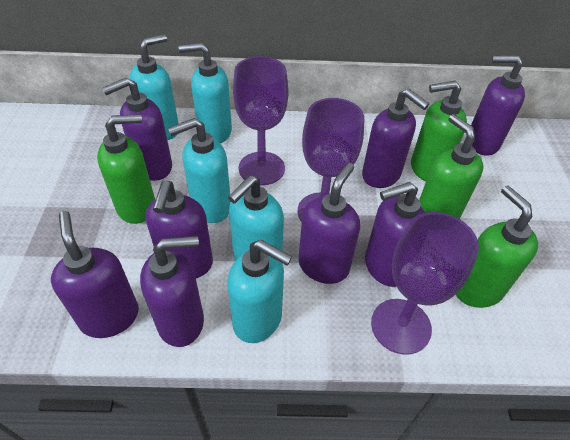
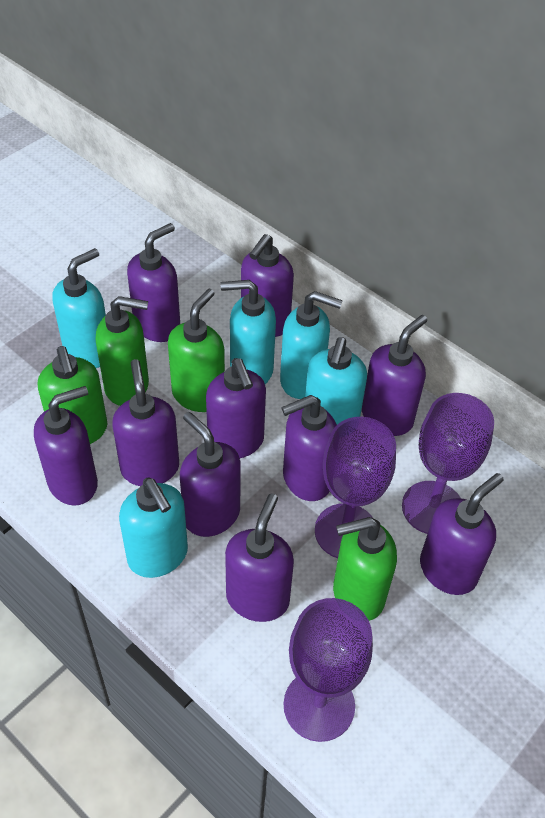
purple soap dispenser: [51,211,139,338] [102,77,172,181] [140,236,204,347] [145,181,213,278] [298,163,360,284] [362,89,429,188] [365,182,425,287] [471,55,525,156] = 8 -> [34,386,98,506] [112,359,179,486] [127,223,180,342] [180,412,241,537] [206,358,266,458] [225,493,294,622] [241,234,294,337] [281,395,337,501] [362,315,427,436] [420,473,504,595] = 10

